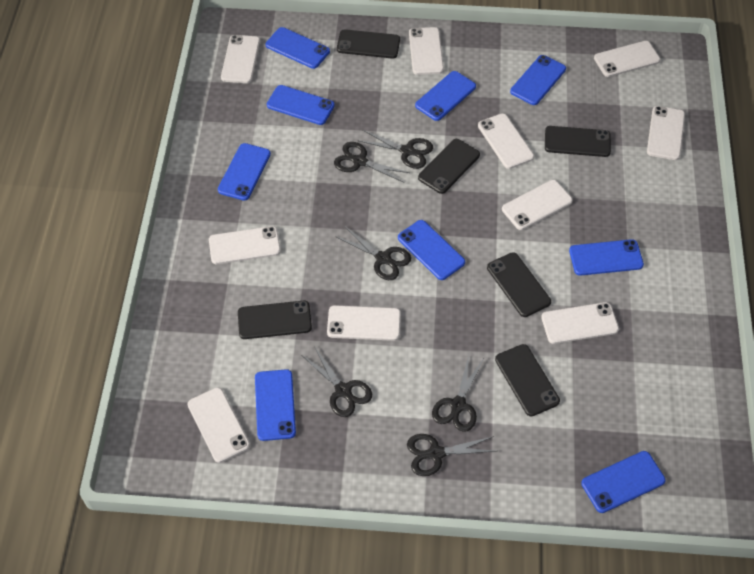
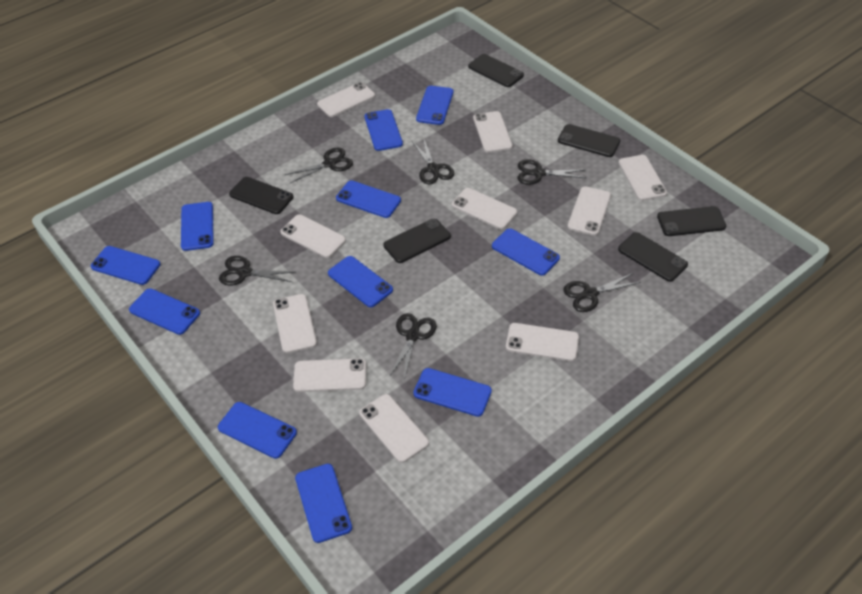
blue phone: [218,143,271,201] [255,369,296,441] [266,27,330,69] [267,85,335,125] [398,220,465,280] [415,71,476,121] [510,55,566,105] [569,239,644,276] [581,451,666,513] = 9 -> [91,246,160,285] [129,288,200,335] [181,202,214,251] [218,402,297,459] [295,464,352,543] [328,256,393,307] [336,180,401,218] [365,109,403,151] [413,368,492,417] [416,86,453,125] [492,228,560,276] = 11

